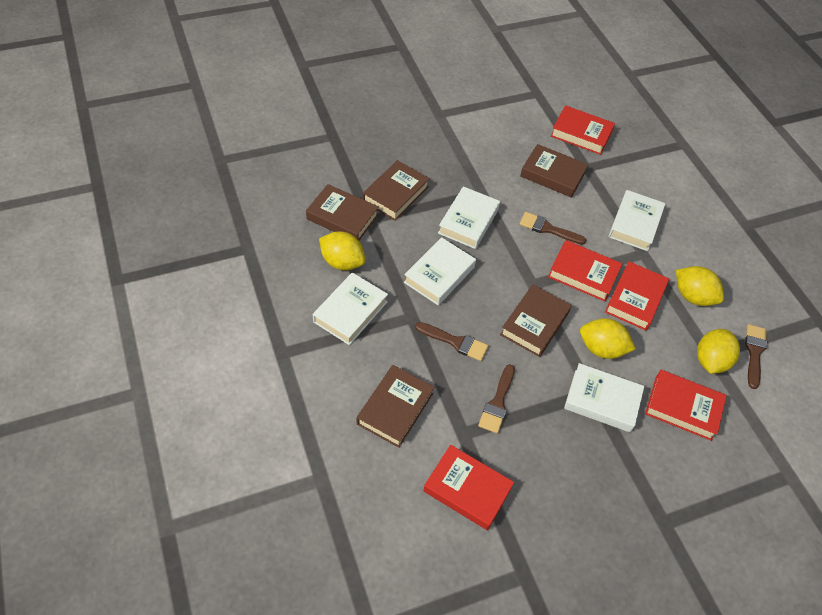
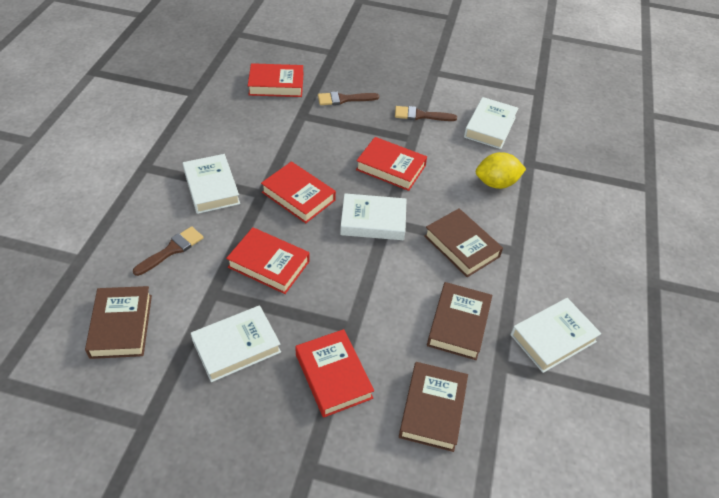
brown book: [306,184,379,241] [357,365,434,448] [363,160,430,221] [500,284,572,357] [520,144,588,198] = 5 -> [85,286,152,359] [399,362,468,452] [424,208,503,277] [427,282,492,360] = 4
brown brush: [415,322,488,361] [478,364,515,433] [520,212,586,245] [745,324,767,389] = 4 -> [133,226,204,276] [318,92,379,105] [395,106,457,121] = 3
yellow lemon: [319,231,365,270] [580,318,636,359] [676,266,724,306] [697,329,740,374] = 4 -> [476,152,526,189] = 1

